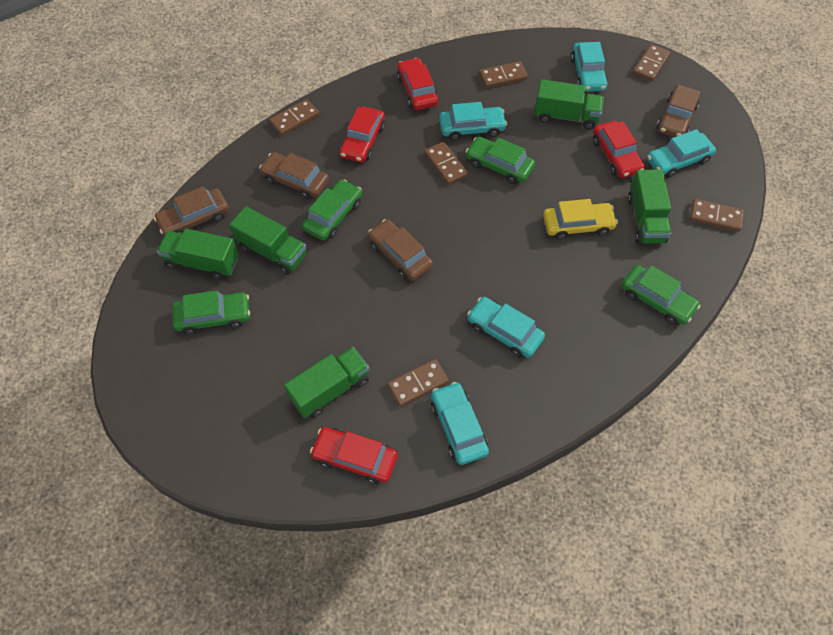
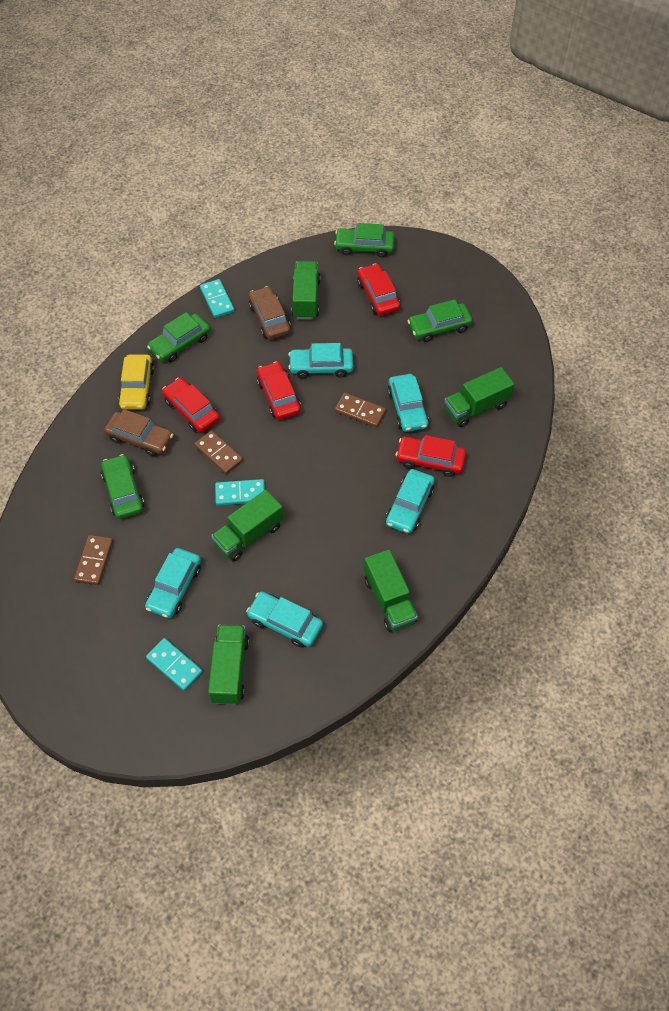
brown car: [154,186,229,236] [259,152,329,199] [368,219,433,281] [657,84,700,137] = 4 -> [104,409,173,456] [249,286,291,340] = 2
brown domino: [269,99,320,136] [387,359,449,407] [424,142,468,185] [479,61,528,88] [633,44,670,81] [690,199,744,232] = 6 -> [74,535,113,585] [194,430,243,474] [335,393,386,428] = 3
turquoise domino: none = 0 -> [146,638,203,691] [200,279,235,318] [215,479,265,506] = 3

